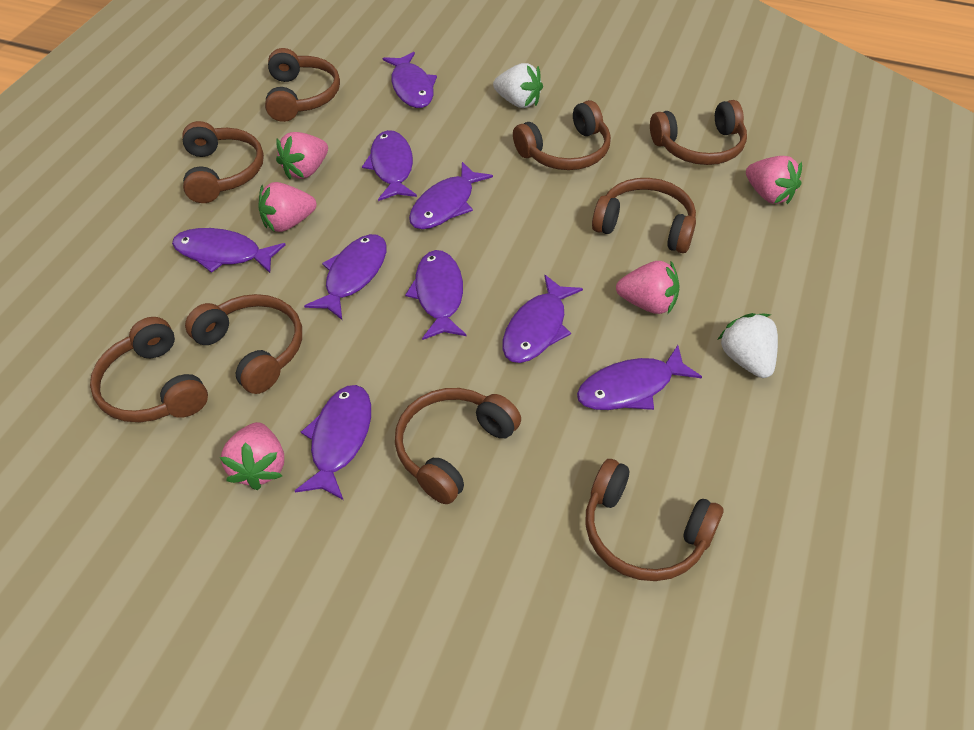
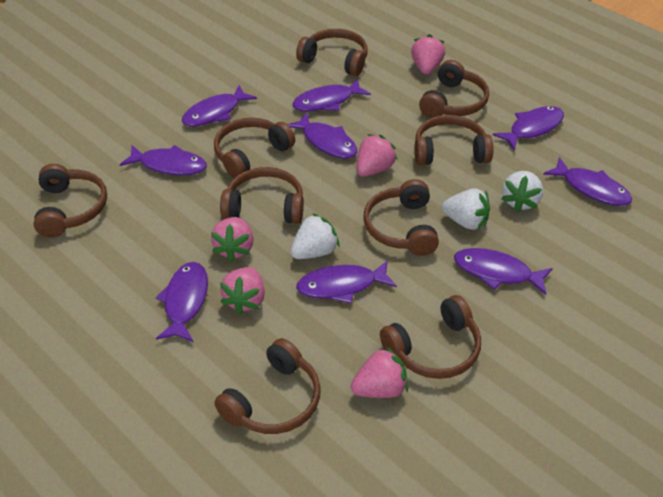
white strawberry: [493,63,543,108] [718,313,778,378] = 2 -> [291,213,340,259] [442,189,490,230] [501,171,543,212] = 3

